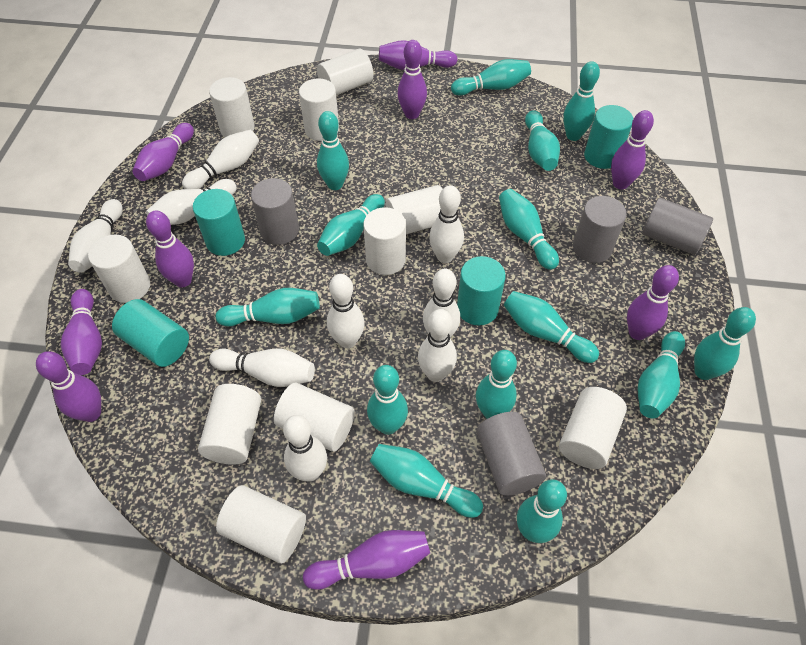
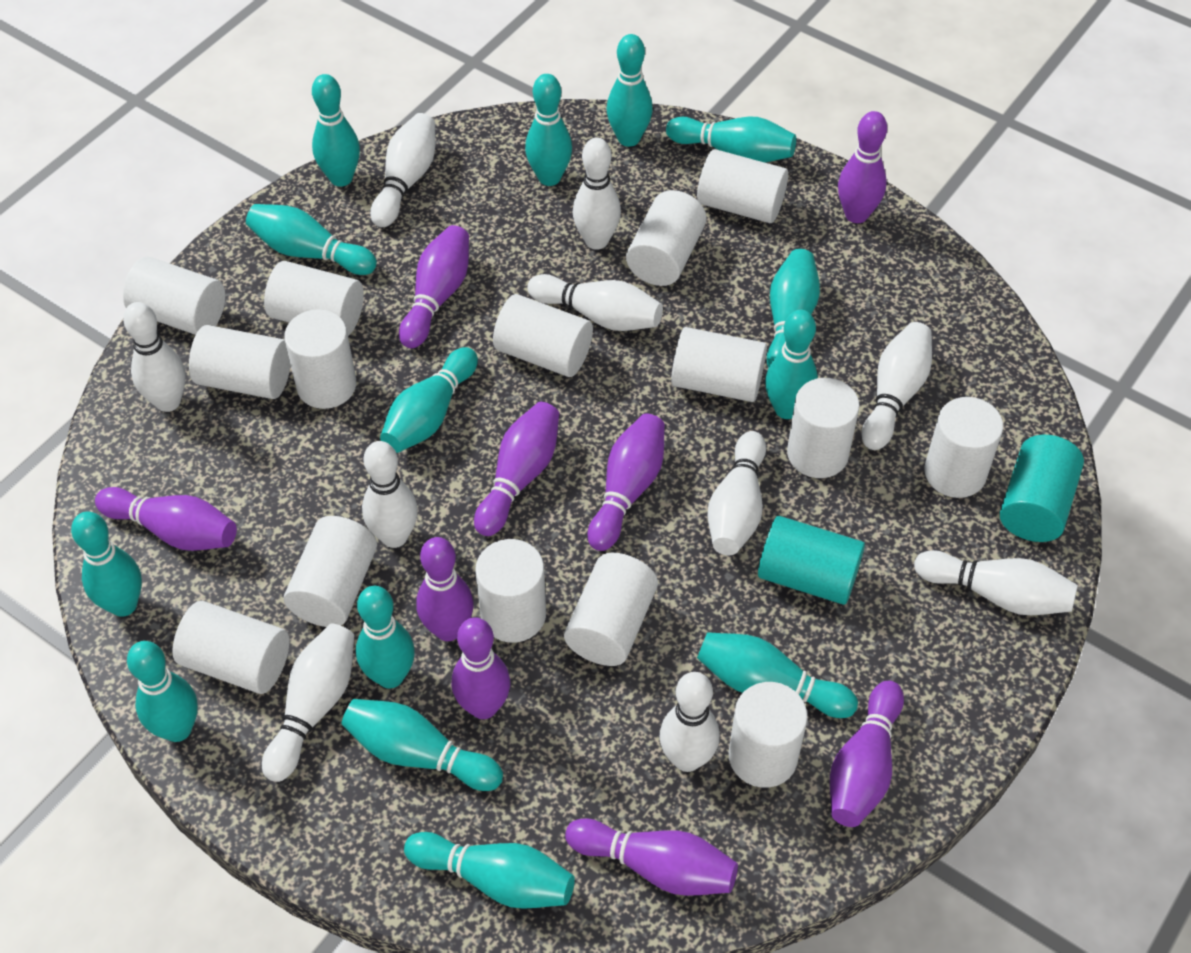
grey cylinder: [251,178,299,245] [476,412,546,495] [573,196,627,263] [642,198,713,255] = 4 -> none = 0
turquoise cylinder: [112,299,189,367] [193,189,245,256] [457,256,506,325] [584,105,633,169] = 4 -> [758,516,865,605] [1000,435,1084,542] = 2
white bowling pin: [68,199,123,273] [146,179,237,225] [182,130,259,189] [209,348,315,387] [283,415,327,482] [327,274,365,348] [418,309,457,382] [423,269,460,337] [429,185,464,263] = 9 -> [123,302,186,412] [262,624,354,782] [362,441,418,548] [370,113,435,227] [527,274,663,331] [573,138,621,250] [660,672,720,772] [708,431,766,555] [862,322,932,450] [914,550,1078,615] = 10
white cylinder: [88,235,150,303] [198,384,261,465] [209,77,255,137] [216,485,306,563] [274,383,355,452] [299,78,339,141] [317,49,373,95] [363,207,406,275] [386,185,443,234] [559,387,627,469] = 10 -> [123,257,225,335] [172,601,289,694] [189,325,290,399] [264,261,364,336] [284,309,356,409] [284,516,377,627] [475,539,546,643] [493,294,593,377] [564,553,658,666] [626,190,706,286] [671,327,767,402] [697,149,788,223] [729,682,808,788] [787,378,860,478] [924,397,1003,498] = 15

